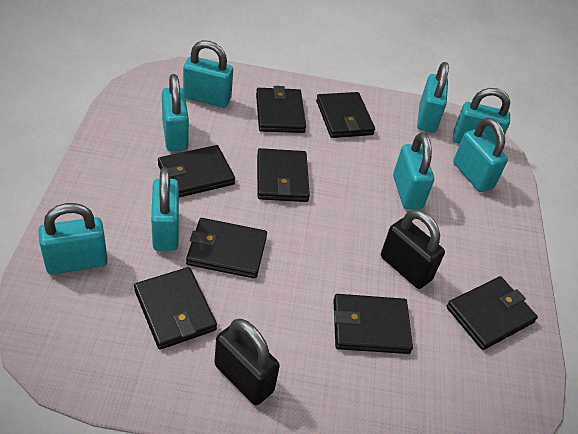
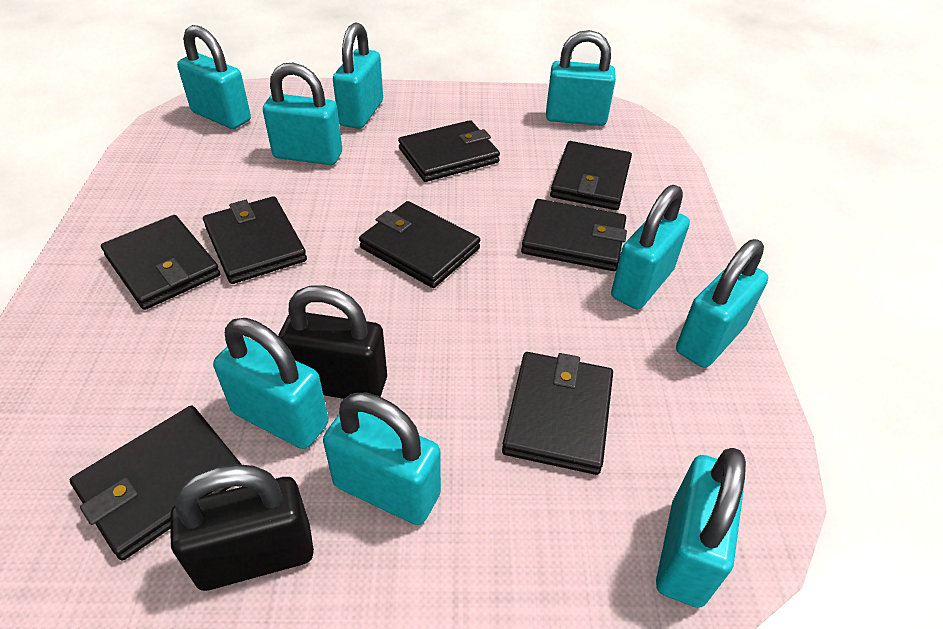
turquoise padlock: [38,203,108,275] [151,167,179,251] [162,74,189,151] [183,40,233,107] [393,133,434,209] [417,62,449,133] [453,88,510,144] [453,118,508,192] = 8 -> [177,25,251,129] [213,318,329,449] [263,63,342,165] [323,393,441,525] [333,22,383,129] [546,30,616,126] [611,185,690,309] [656,448,746,608] [676,239,768,368] = 9

